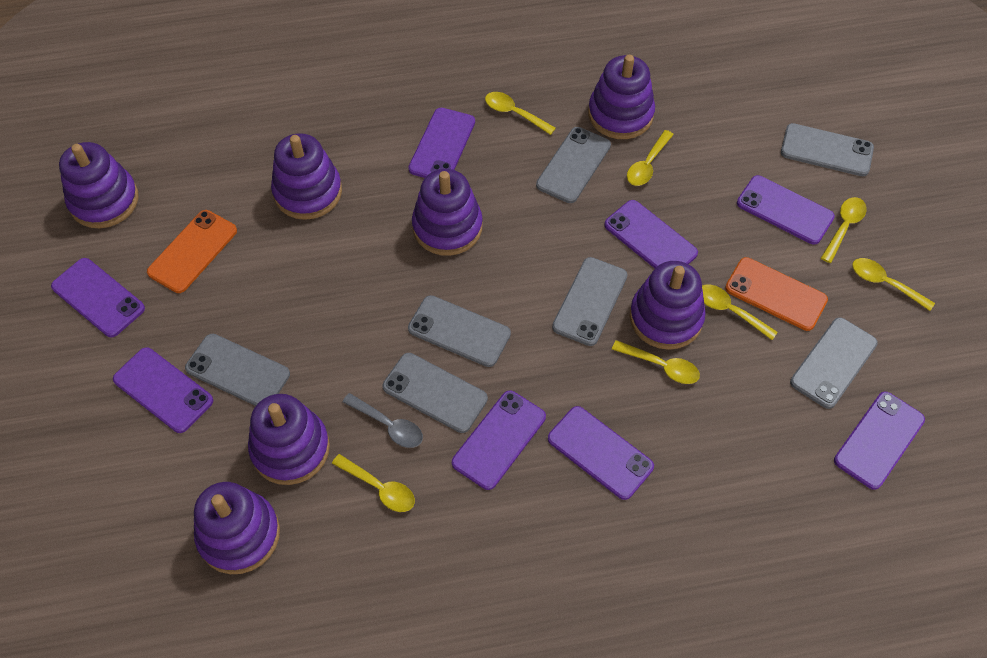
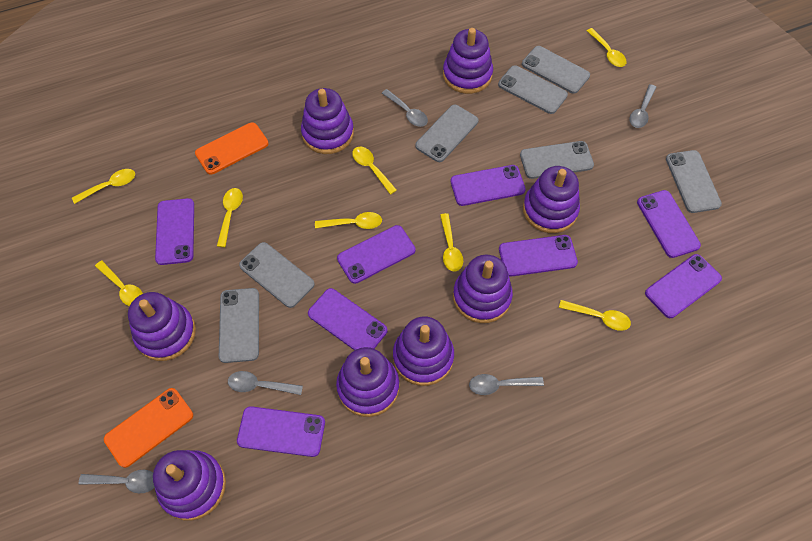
grey spoon: [343,393,423,448] = 1 -> [79,470,155,493] [228,371,303,395] [382,89,428,127] [469,374,544,395] [629,84,657,128] = 5
purple stacking toy: [59,142,138,228] [194,482,280,574] [248,394,330,485] [271,133,342,220] [412,169,483,256] [588,55,655,139] [630,261,706,350] = 7 -> [128,292,196,361] [153,450,226,520] [301,88,354,154] [336,347,399,417] [393,317,454,386] [443,28,493,94] [453,255,513,323] [523,166,580,233] = 8
yellow spoon: [332,454,415,512] [485,92,556,135] [612,340,700,384] [627,130,674,186] [702,284,778,340] [821,197,867,263] [852,258,935,311] = 7 -> [72,169,135,204] [95,261,143,306] [217,188,243,247] [315,212,382,229] [352,147,397,194] [440,213,463,272] [559,300,631,331] [587,28,627,67] = 8

